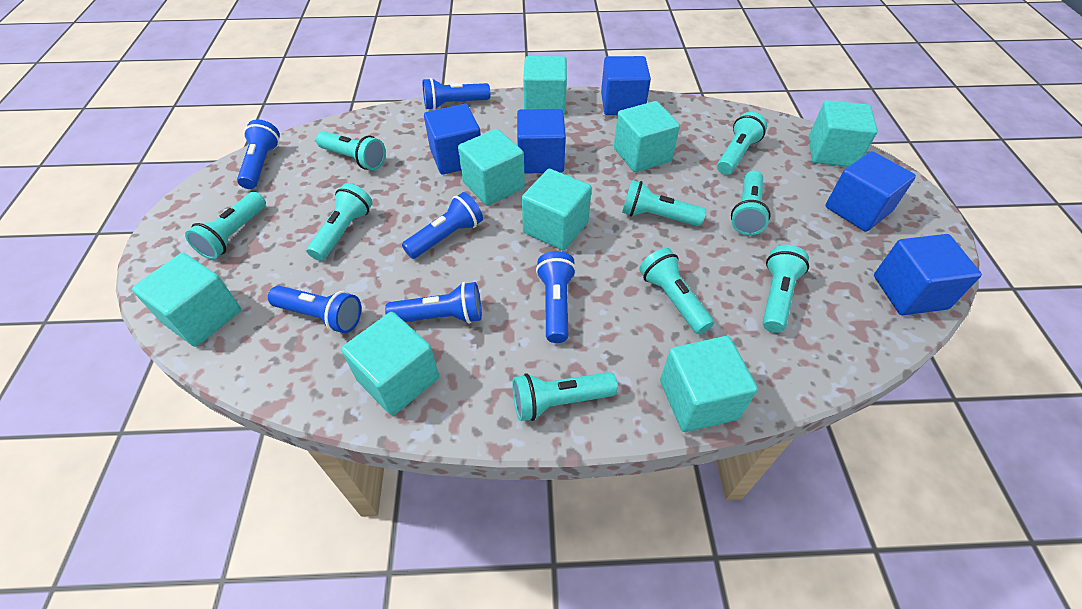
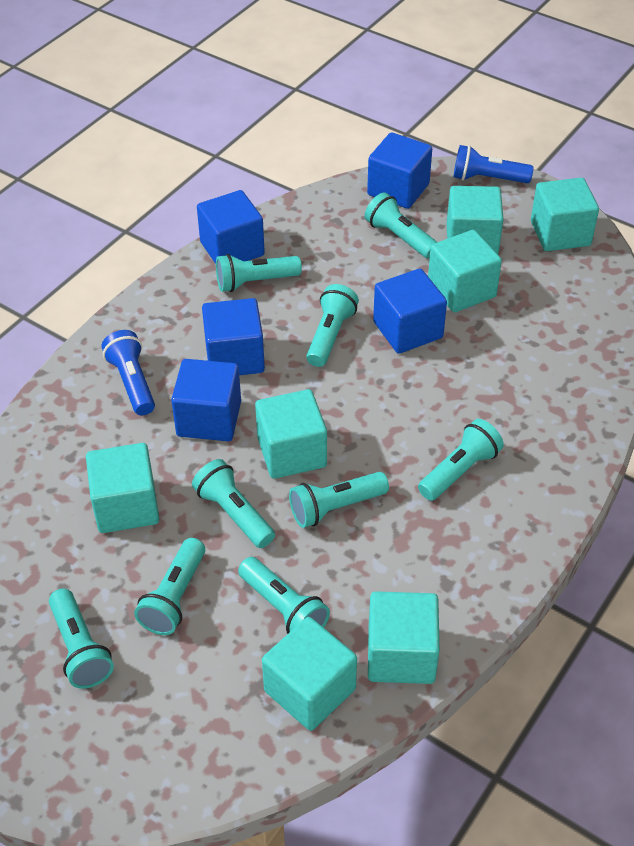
blue flashlight: [237,119,280,189] [268,286,361,333] [385,282,482,324] [402,192,483,259] [422,78,490,110] [536,251,576,343] = 6 -> [102,330,155,415] [454,145,533,183] = 2
turquoise cube: [132,253,241,347] [341,312,439,415] [458,129,525,206] [522,169,592,251] [523,56,567,115] [614,101,680,172] [660,336,758,432] [809,100,878,167] = 8 -> [86,443,159,533] [255,389,327,479] [262,617,357,731] [368,591,440,684] [428,230,502,312] [447,186,504,254] [531,178,599,251] = 7

